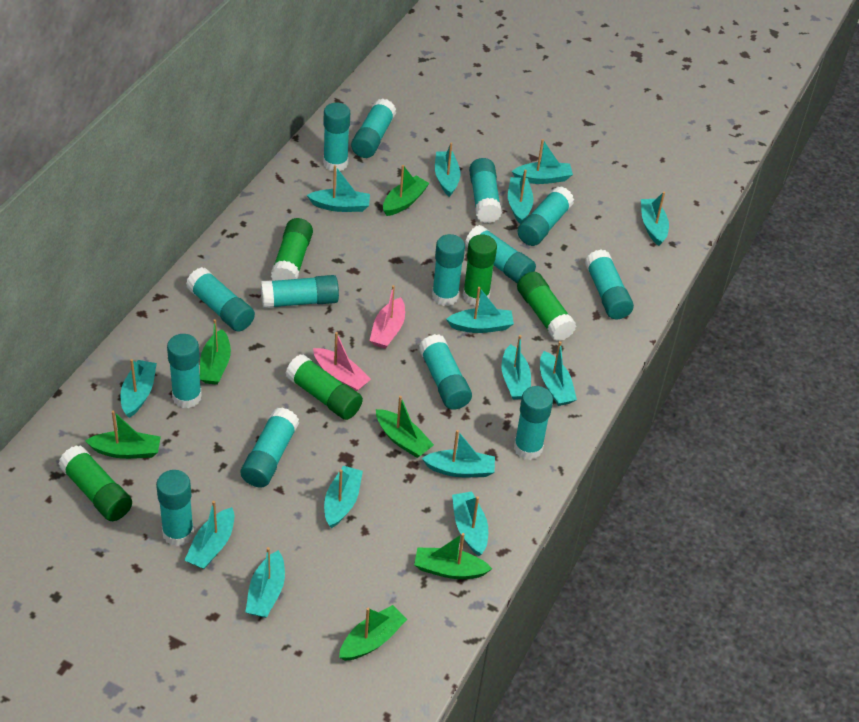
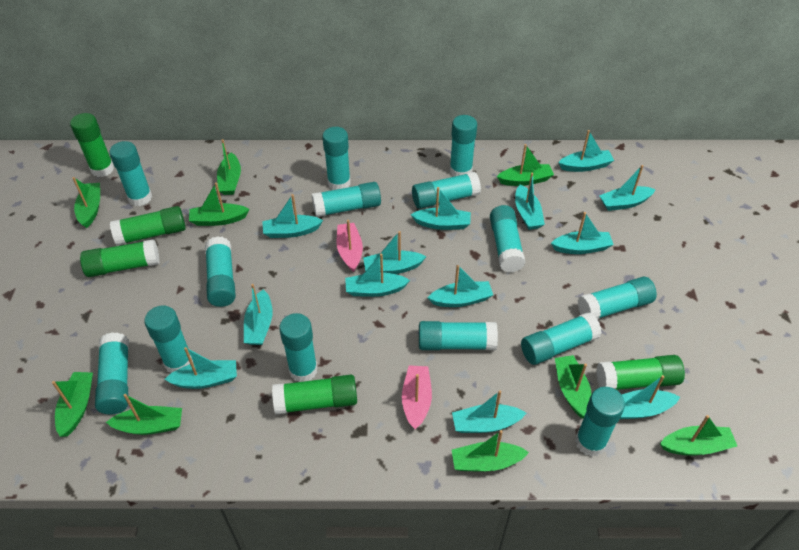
green boat: [85,411,161,459] [200,319,231,385] [339,605,407,661] [376,396,434,458] [383,165,430,216] [414,533,492,579] = 6 -> [52,372,93,437] [72,177,100,228] [106,394,182,435] [189,183,249,226] [217,139,241,195] [452,430,529,472] [497,144,554,186] [555,355,591,419] [660,415,737,456] = 9
turquoise boat: [121,359,157,418] [185,501,234,569] [246,547,285,618] [307,165,370,212] [324,466,363,528] [422,430,495,477] [435,143,460,197] [446,287,514,333] [452,492,488,556] [501,335,531,400] [508,170,534,224] [512,139,573,184] [540,341,577,406] [641,192,669,246] = 14 -> [165,347,237,389] [244,284,273,345] [262,194,323,238] [345,254,410,297] [363,231,426,274] [411,187,471,230] [427,265,493,307] [452,390,526,433] [515,173,545,230] [551,212,614,254] [558,130,614,172] [599,165,656,211] [620,375,680,419] = 13

